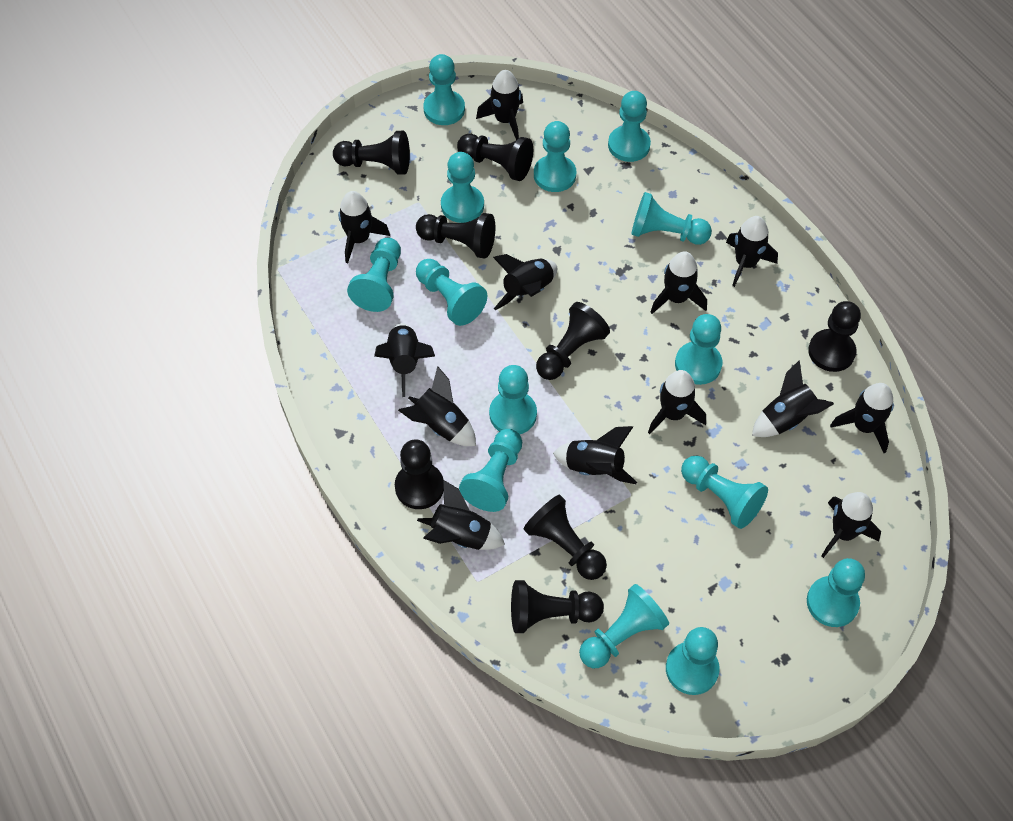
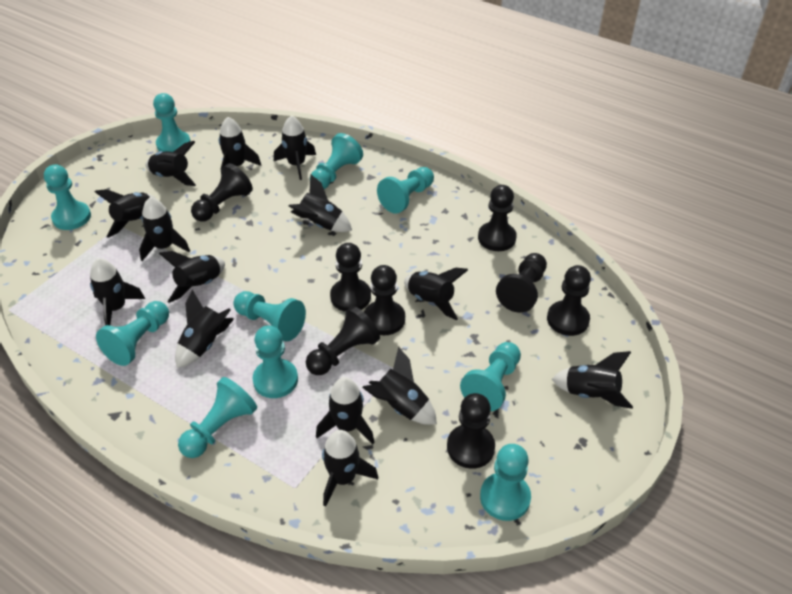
black rocket: [338,191,390,263] [374,323,435,397] [398,366,476,446] [417,480,505,550] [476,70,523,140] [493,254,557,310] [553,426,637,484] [648,370,706,434] [650,251,707,314] [726,216,778,287] [752,360,834,437] [821,492,881,558] [830,383,894,453] = 13 -> [90,258,145,325] [94,189,155,238] [139,197,190,261] [145,141,196,186] [159,251,225,303] [175,290,234,368] [219,117,261,175] [274,116,316,180] [288,175,352,232] [316,377,375,444] [322,430,378,507] [362,347,437,425] [404,268,468,320] [552,351,633,409] = 14
turquoise pawn: [347,238,401,312] [416,259,487,326] [423,54,465,125] [441,152,484,223] [459,429,522,512] [489,365,537,434] [534,121,576,192] [579,584,669,668] [608,91,651,162] [631,192,712,245] [666,627,719,695] [675,314,722,385] [681,456,768,529] [807,558,865,627] = 14 -> [44,164,91,230] [96,301,169,366] [153,93,191,152] [178,377,257,458] [233,291,306,341] [252,325,298,398] [311,133,363,189] [377,167,434,214] [460,342,521,411] [480,444,531,521] = 10

